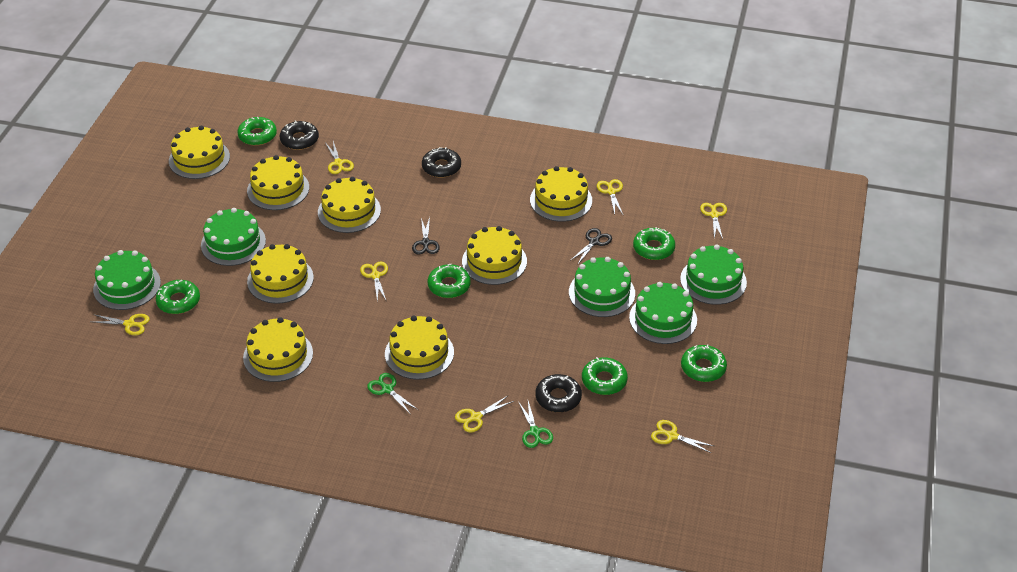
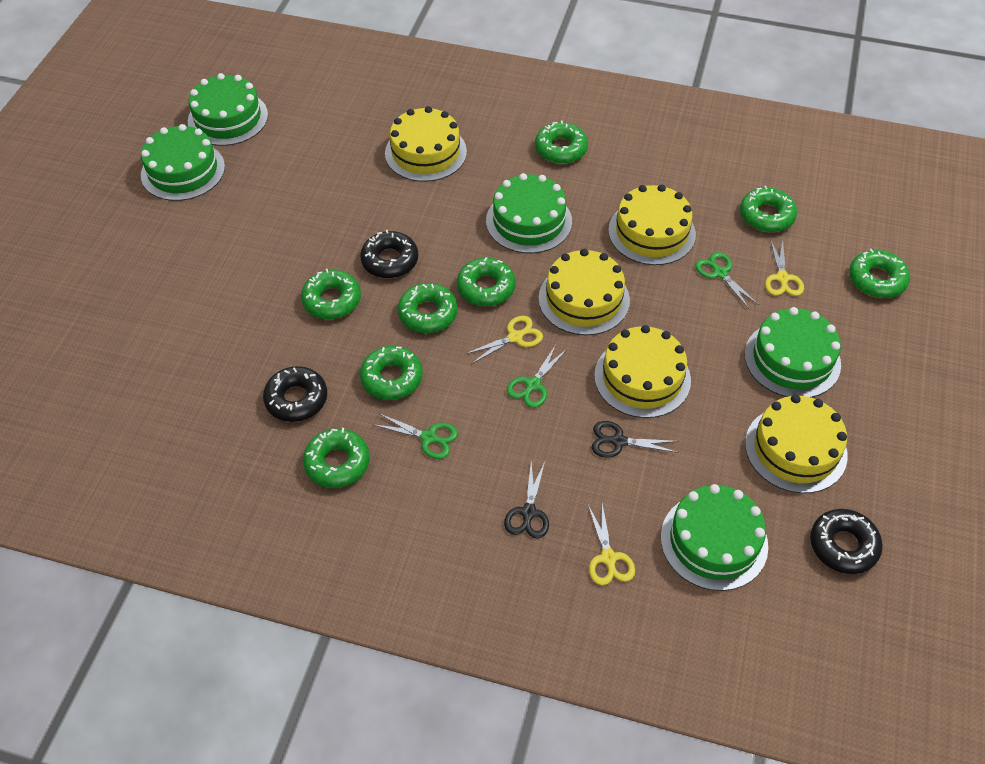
green donut: [156,280,200,314] [237,117,277,146] [428,264,471,298] [582,357,628,395] [633,227,675,260] [681,344,727,382] = 6 -> [301,269,361,319] [303,428,370,488] [360,346,423,400] [398,283,458,333] [457,257,516,306] [535,120,588,164] [740,186,797,232] [849,249,910,298] = 8
green scissors: [367,373,418,415] [518,401,553,448] = 2 -> [373,413,458,459] [507,343,568,408] [695,252,759,309] = 3
yellow cake: [169,125,230,179] [243,317,313,382] [247,155,309,210] [247,244,314,304] [318,177,381,233] [385,316,454,380] [462,226,527,285] [530,166,592,222] = 8 -> [385,106,467,182] [538,249,630,335] [594,325,691,418] [608,184,696,265] [745,395,848,493] = 5
yellow scissors: [93,314,150,335] [326,141,354,174] [360,261,388,302] [455,396,514,433] [597,179,623,215] [651,420,713,453] [700,203,727,239] = 7 -> [465,316,543,364] [588,504,635,585] [765,238,804,296] = 3

